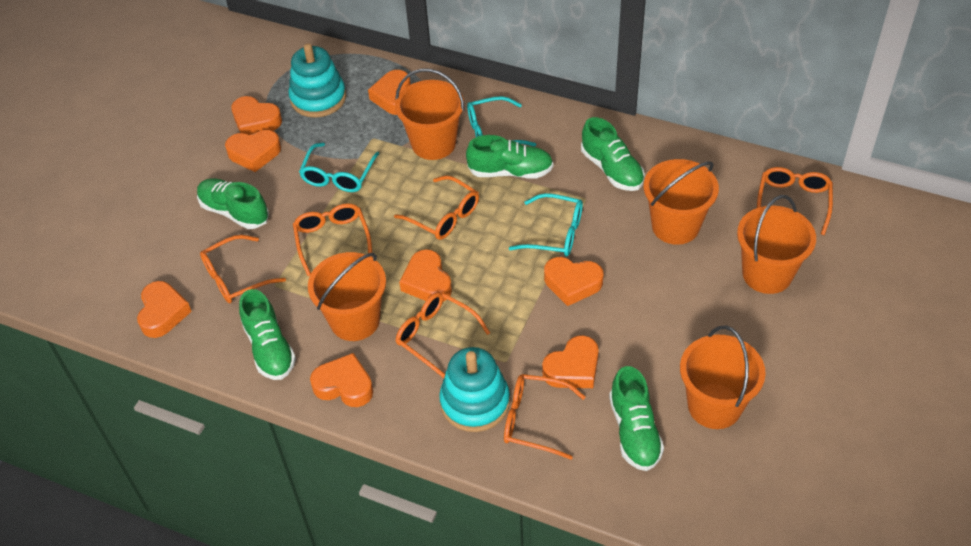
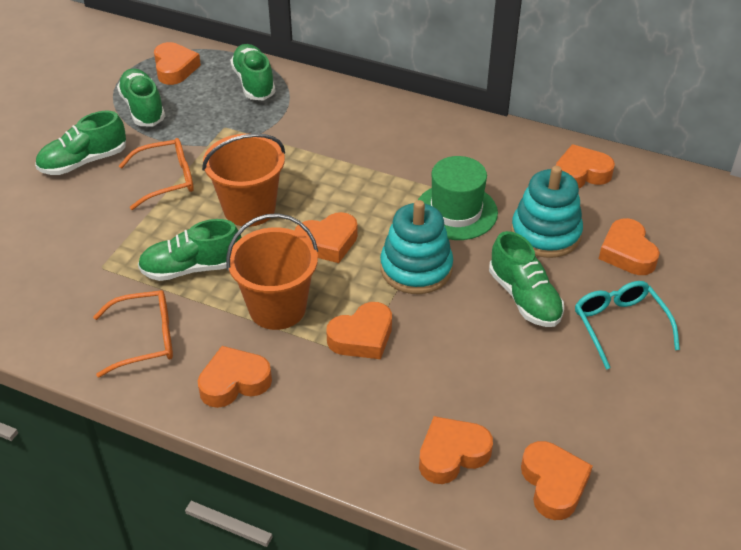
green hat: none = 0 -> [418,156,498,240] = 1
orange bucket: [308,252,386,341] [395,69,465,160] [644,159,719,245] [680,326,766,429] [737,195,816,294] = 5 -> [202,133,285,227] [226,213,318,330] = 2
orange glasses: [200,235,286,303] [293,203,373,276] [394,176,479,240] [396,292,490,378] [504,374,585,460] [757,167,833,235] = 6 -> [93,290,173,377] [119,138,194,210] = 2
turquoise glasses: [299,143,379,192] [467,96,536,147] [509,193,583,257] = 3 -> [575,281,680,370] = 1

